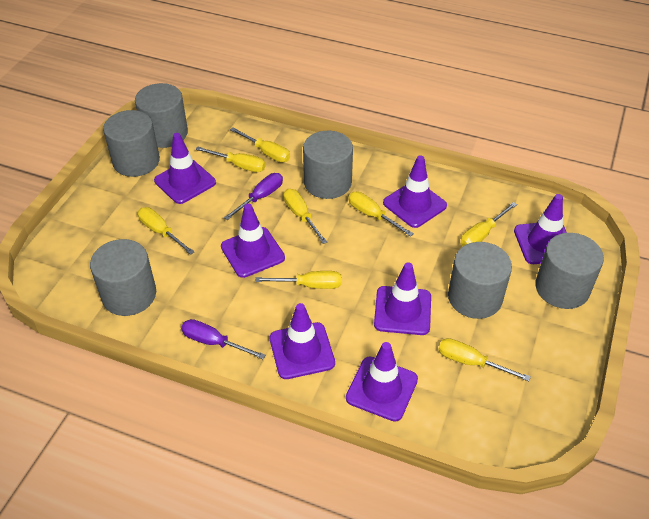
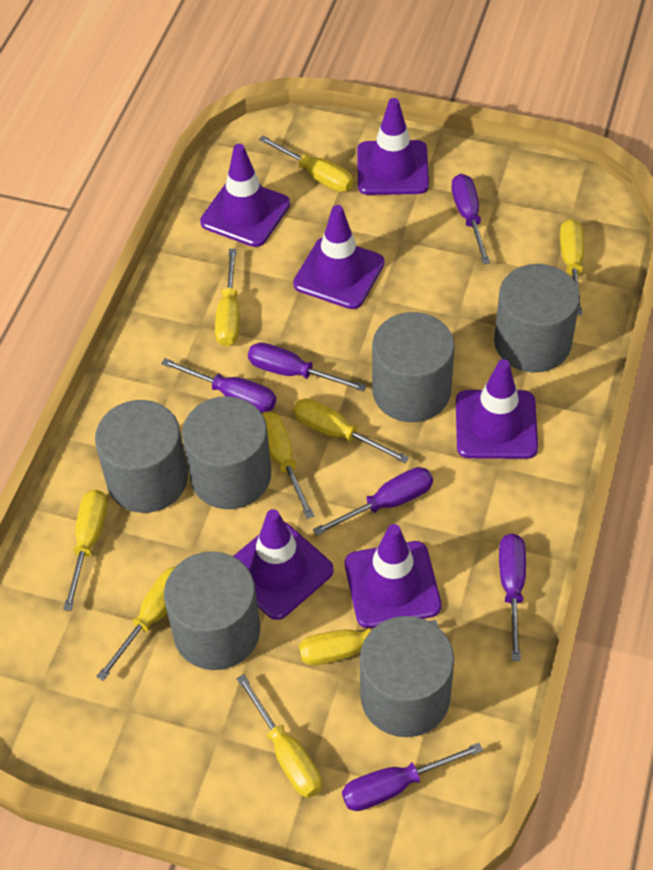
purple screwdriver: [181,319,265,359] [224,173,283,220] = 2 -> [161,358,276,413] [248,342,367,392] [313,467,433,536] [342,743,483,811] [451,174,490,264] [499,534,526,661] = 6
purple traffic cone: [154,133,216,204] [221,203,285,278] [270,303,335,379] [346,342,418,422] [374,262,431,335] [383,155,447,228] [514,194,567,264] = 7 -> [200,144,290,247] [233,509,334,620] [293,205,385,309] [345,524,441,628] [357,98,429,195] [456,359,538,459] = 6
yellow screwdriver: [138,207,194,255] [195,146,266,172] [230,127,290,162] [255,271,341,289] [283,189,327,244] [348,191,414,237] [438,338,531,381] [461,202,517,246] = 8 -> [63,490,107,611] [96,567,175,681] [215,249,239,347] [236,674,322,798] [259,136,354,192] [262,412,314,519] [293,398,409,463] [299,620,438,665] [560,219,584,315] = 9

